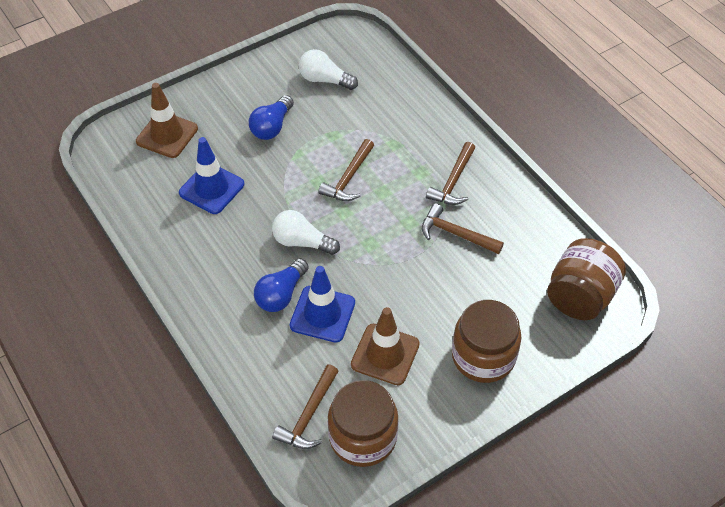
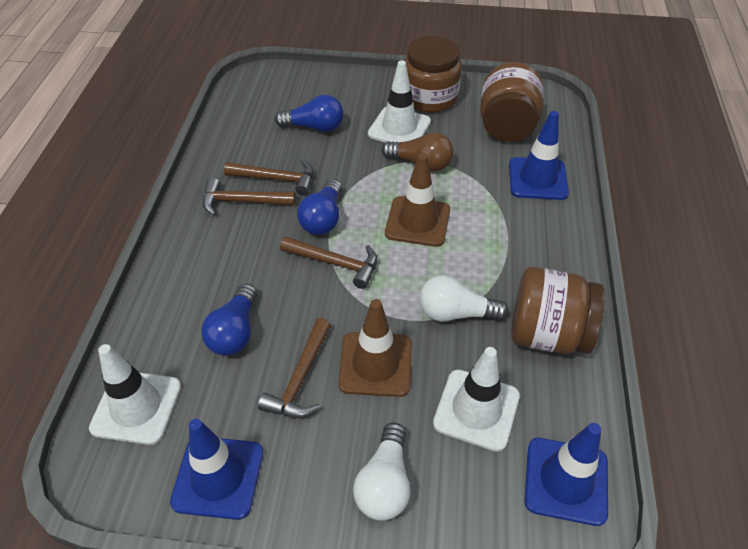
blue light bulb: [249,95,294,140] [254,258,309,312] = 2 -> [201,284,257,356] [275,95,343,132] [297,179,342,235] = 3
blue traffic cone: [179,137,244,214] [290,266,355,343] = 2 -> [170,419,263,520] [509,111,569,200] [524,423,608,526] = 3
brown light bulb: none = 0 -> [381,132,454,171] = 1
white traffic cone: none = 0 -> [89,344,181,445] [368,61,431,142] [433,347,520,452] = 3

